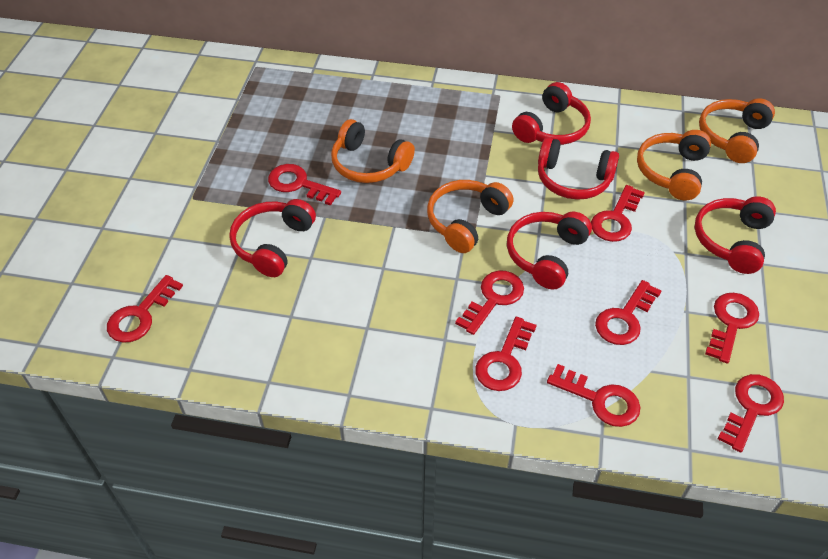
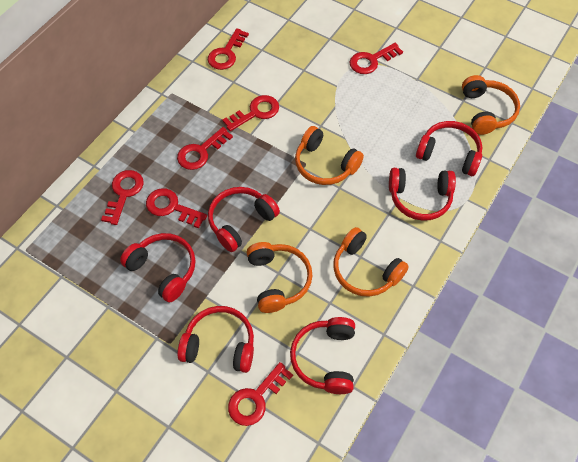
red headphones: [229,199,316,277] [507,212,592,289] [512,82,591,145] [538,137,619,200] [694,197,776,274] = 5 -> [120,233,196,302] [177,306,254,373] [208,187,280,252] [290,317,355,394] [389,168,456,221] [416,121,482,176] = 6
red key: [107,275,183,343] [268,164,341,206] [455,270,524,335] [475,317,537,391] [547,364,641,427] [591,185,645,242] [595,280,661,345] [705,293,759,364] [718,374,784,452] = 9 -> [101,170,144,225] [146,188,207,228] [177,127,233,170] [208,28,249,70] [223,95,279,131] [228,362,293,426] [350,43,403,74] = 7

